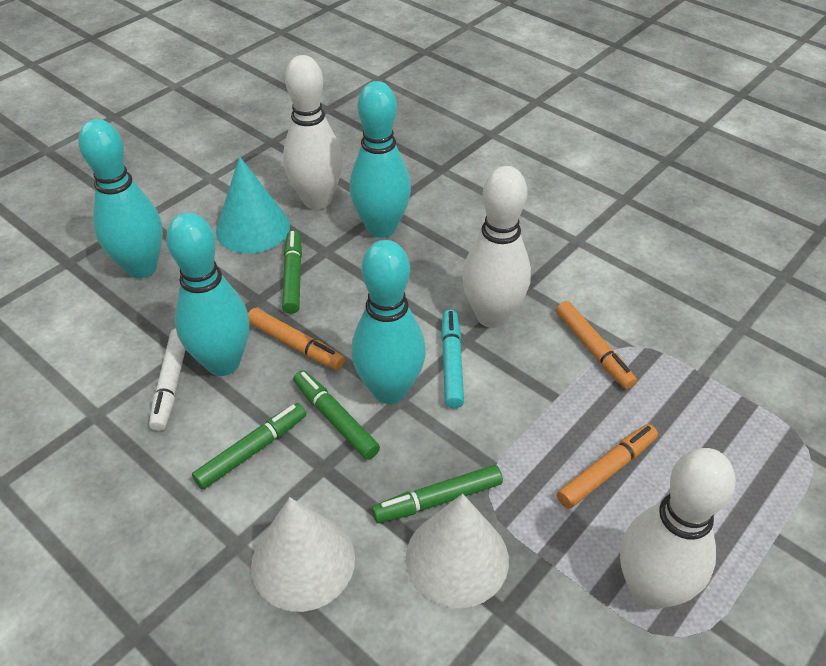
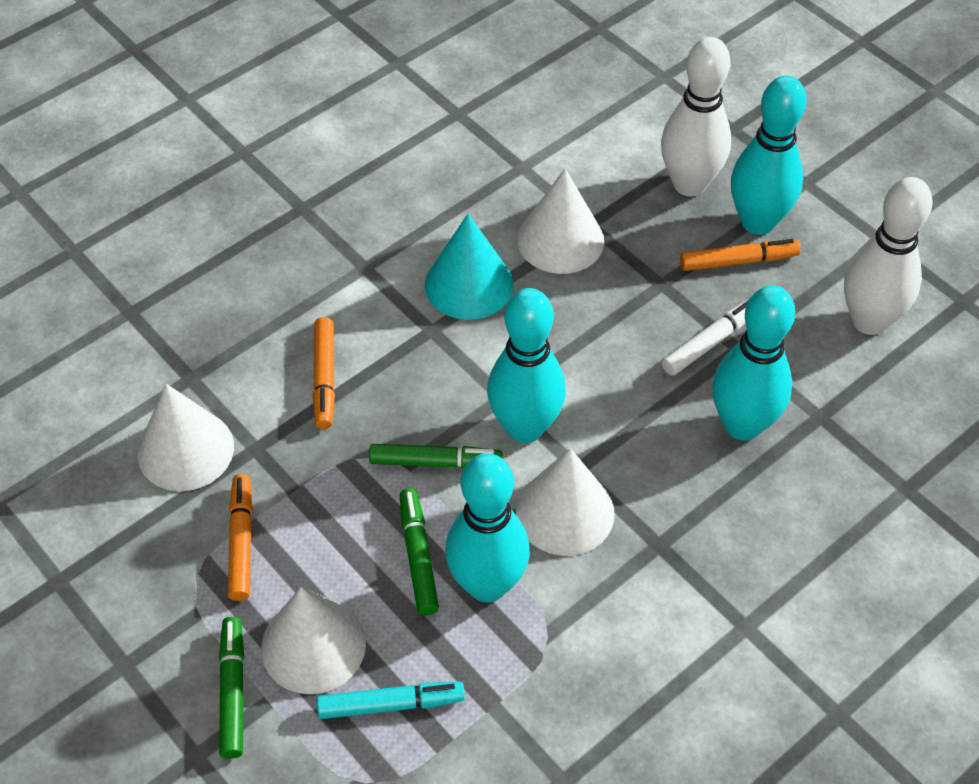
green marker: [192,403,306,490] [282,230,302,314] [293,370,380,460] [372,465,503,523] = 4 -> [219,617,244,759] [369,444,502,469] [400,488,439,615] = 3
white bowling pin: [283,55,343,209] [462,166,531,328] [620,448,736,609] = 3 -> [661,37,731,196] [844,177,933,335] = 2
white cone: [251,497,355,612] [406,494,509,608] = 2 -> [137,384,234,491] [261,587,366,694] [516,448,615,556] [517,169,604,274] = 4

